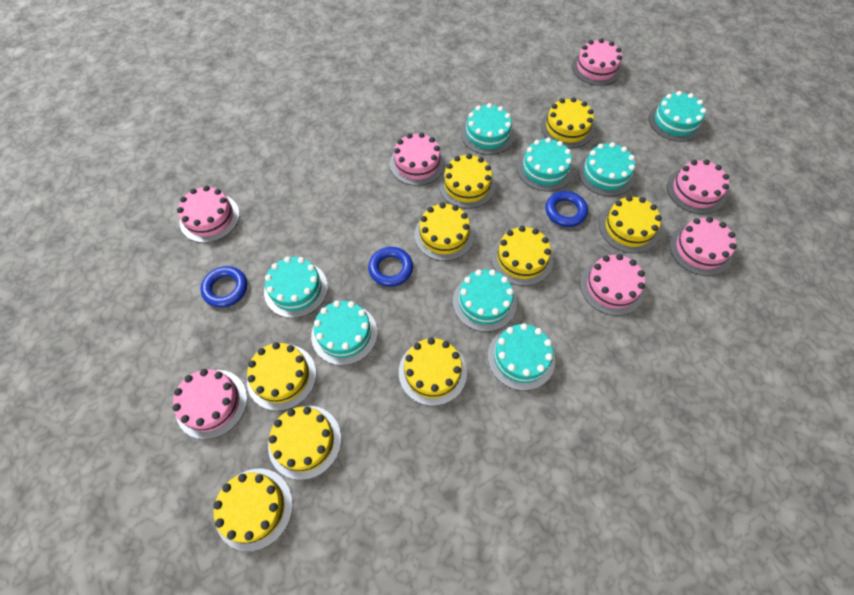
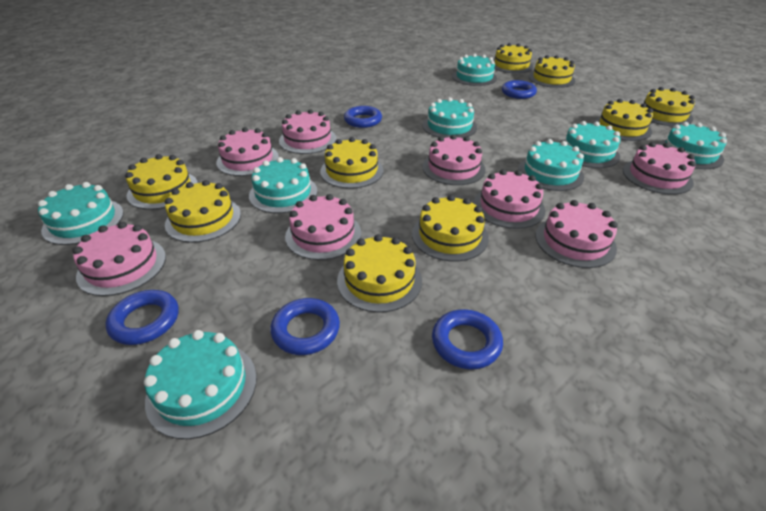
blue ring: [201,266,247,308] [368,247,413,287] [546,191,588,227] = 3 -> [105,290,178,345] [270,298,340,355] [344,106,382,128] [432,309,503,369] [502,80,537,99] = 5
pink cake: [172,369,247,439] [177,186,240,243] [390,132,445,186] [572,38,622,86] [580,254,645,316] [667,159,729,214] [669,217,737,276] = 7 -> [72,222,166,296] [216,127,279,176] [279,109,336,154] [285,194,361,260] [422,135,486,185] [473,169,545,229] [536,200,618,268] [623,142,696,195] = 8

